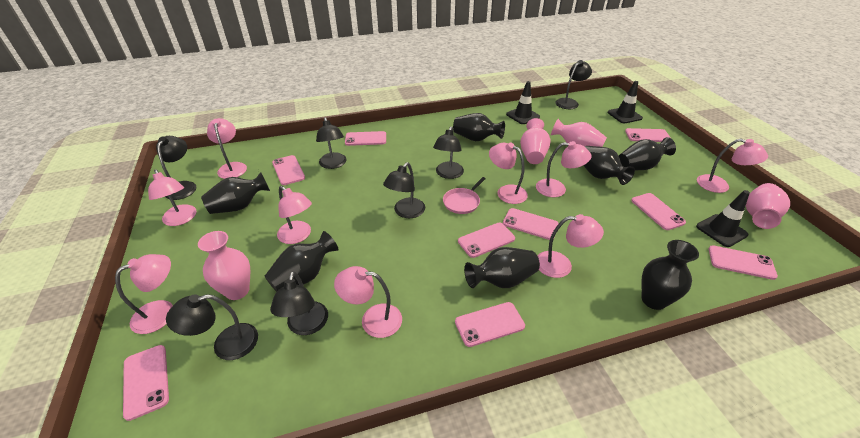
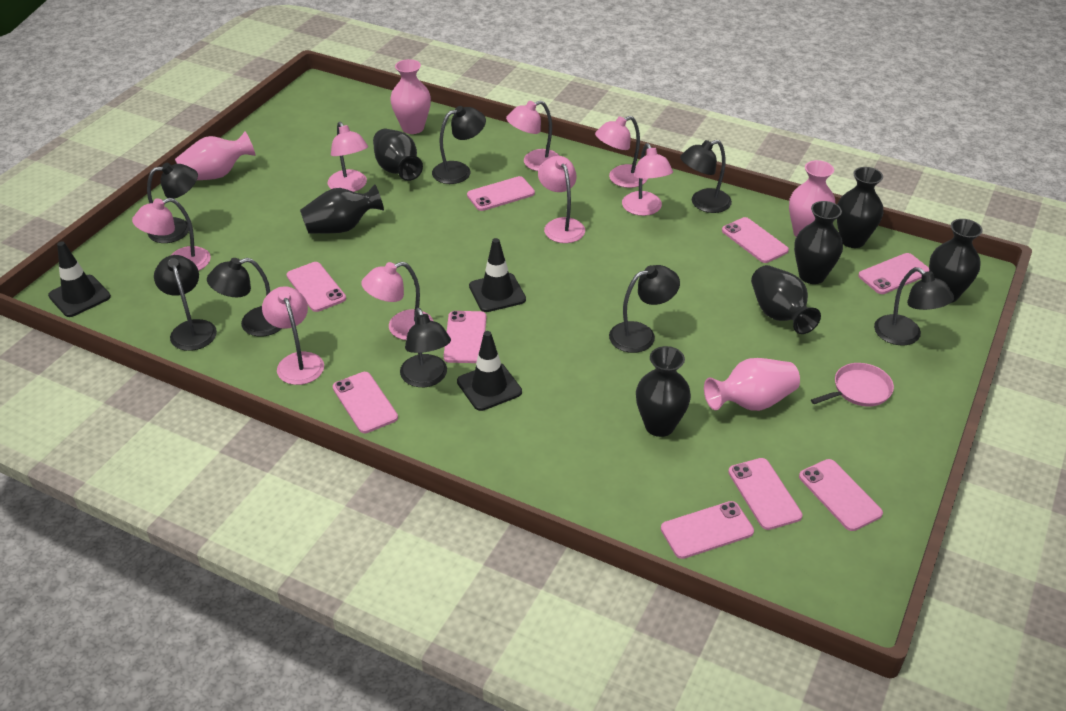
black lamp: [156,136,196,200] [166,294,258,360] [270,271,328,335] [316,117,347,169] [383,162,425,218] [433,127,464,179] [556,60,592,109] = 7 -> [147,163,198,243] [154,255,217,351] [207,258,282,337] [400,308,451,387] [432,106,486,184] [609,265,680,353] [680,140,732,213] [874,267,954,345] = 8
pink lamp: [115,254,173,334] [148,169,197,226] [207,118,247,179] [277,186,312,244] [334,266,402,338] [489,142,528,204] [536,141,591,197] [537,214,604,278] [697,139,768,193] = 9 -> [132,198,211,271] [262,286,324,385] [328,122,368,192] [361,262,433,340] [506,100,560,171] [538,156,585,243] [595,116,648,188] [622,143,673,216] = 8

